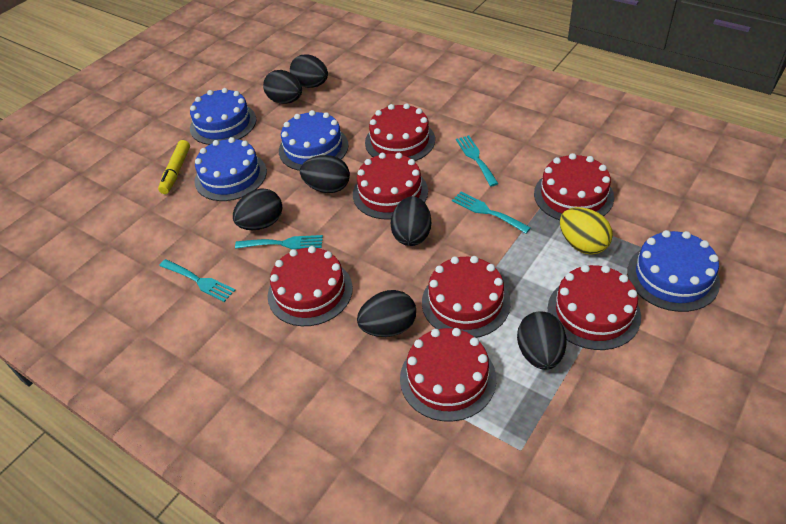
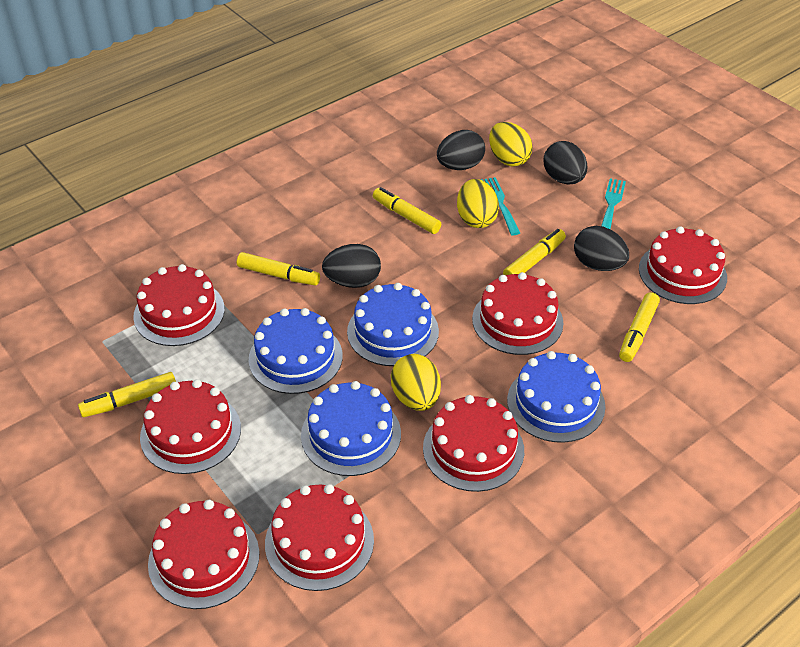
black egg: [233,188,282,230] [263,70,302,104] [290,54,328,88] [300,155,350,193] [357,290,416,337] [390,196,431,246] [517,311,567,370] = 7 -> [322,244,381,288] [437,130,485,170] [544,141,587,184] [574,226,629,271] = 4
turquoise fork: [159,259,235,302] [235,235,323,249] [452,192,531,234] [456,135,499,186] = 4 -> [481,177,520,235] [601,178,626,229] = 2
yellow egg: [560,207,613,255] = 1 -> [391,354,441,411] [457,179,499,228] [489,122,533,166] = 3
yellow marker: [158,140,190,194] = 1 -> [78,372,176,417] [237,252,320,286] [373,187,441,234] [503,229,566,275] [619,292,660,362] = 5

